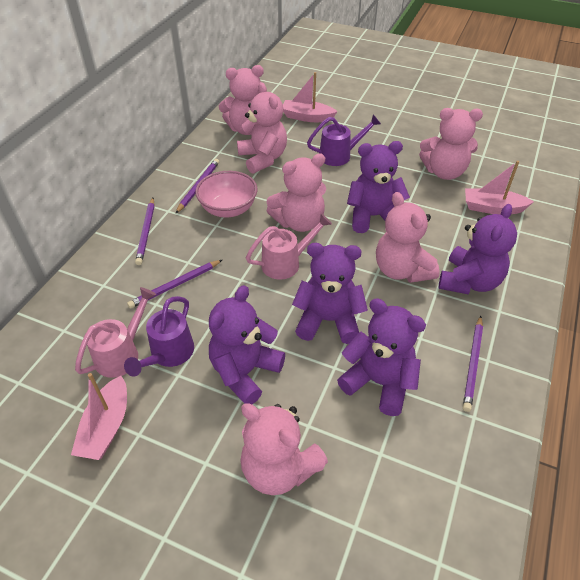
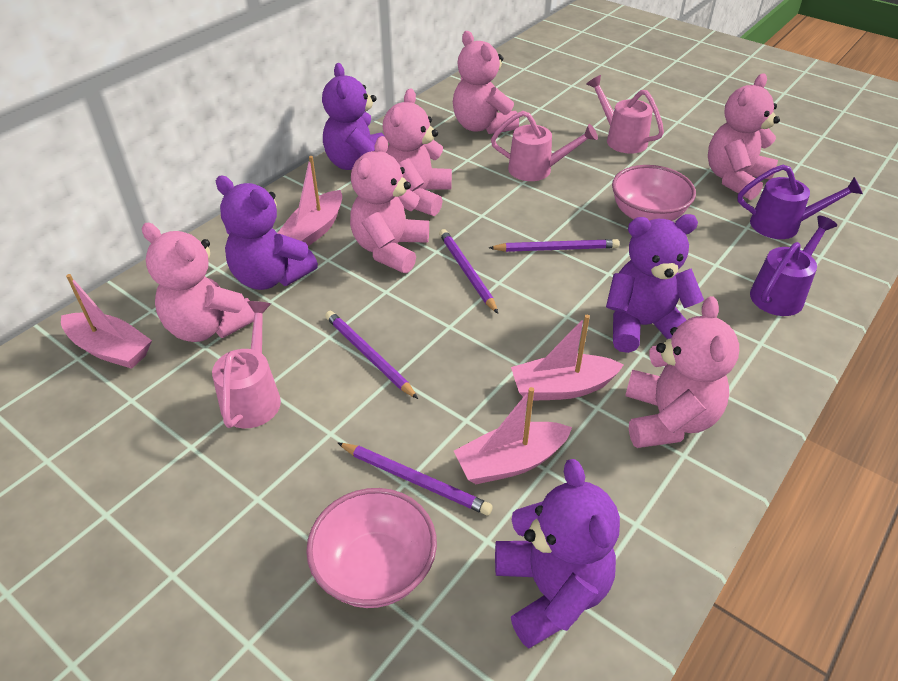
pink boat: [71,373,127,460] [283,72,338,122] [465,161,534,215] = 3 -> [61,274,152,369] [278,156,342,246] [454,387,572,484] [511,315,624,401] = 4
pink bowl: [195,171,258,218] = 1 -> [306,488,437,608] [612,165,696,221] = 2
pink watering can: [75,287,156,378] [246,213,332,280] = 2 -> [212,301,281,428] [491,111,598,181] [587,75,664,154] = 3
purple teddy bear: [209,285,285,404] [292,243,368,344] [337,298,426,416] [347,141,410,233] [438,204,517,294] = 5 -> [216,176,318,290] [322,63,385,170] [495,459,620,649] [606,214,704,353] = 4

